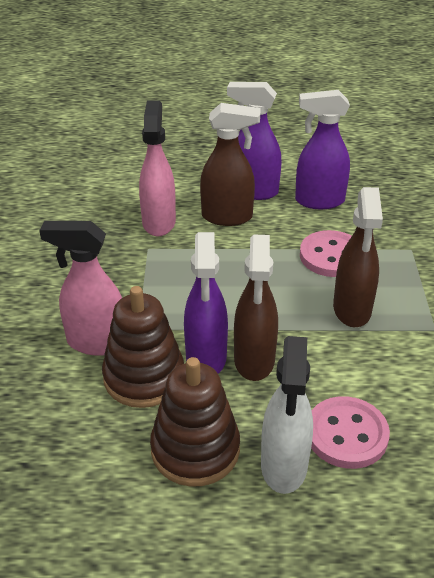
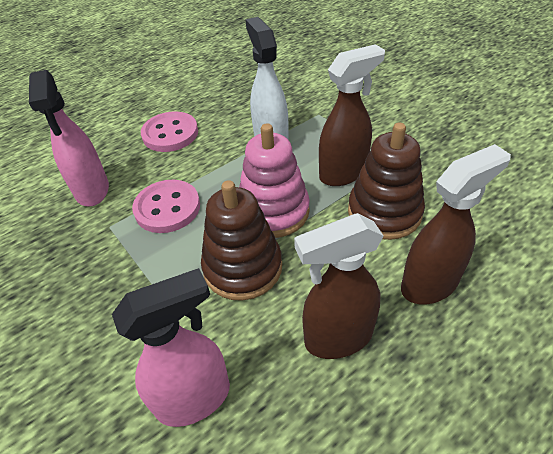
pink stacking toy: none = 0 -> [239,123,310,238] = 1
purple spray bottle: [184,232,228,374] [227,82,281,200] [295,90,350,209] = 3 -> none = 0

